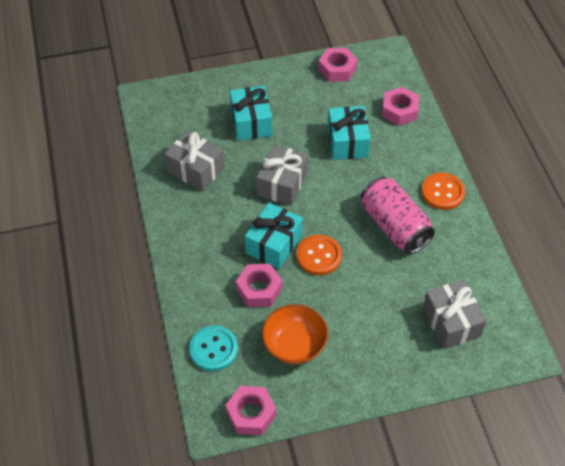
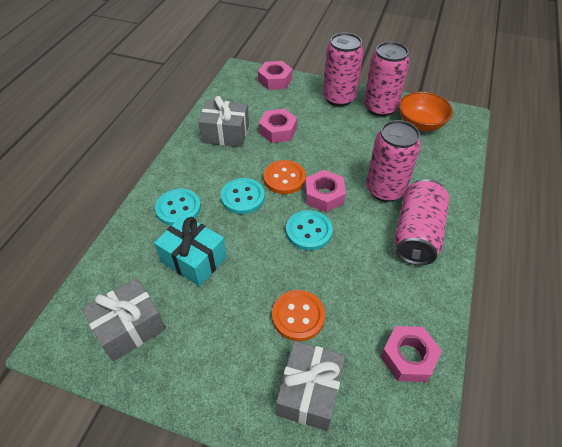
pink can: [361,177,435,254] = 1 -> [323,32,364,107] [364,42,410,117] [366,120,421,202] [394,179,449,265] = 4
turquoise button: [189,325,238,371] = 1 -> [155,188,201,226] [221,178,265,214] [286,210,333,250] = 3
turquoise gift: [230,86,272,141] [245,203,303,269] [327,106,371,160] = 3 -> [154,214,227,287] = 1

